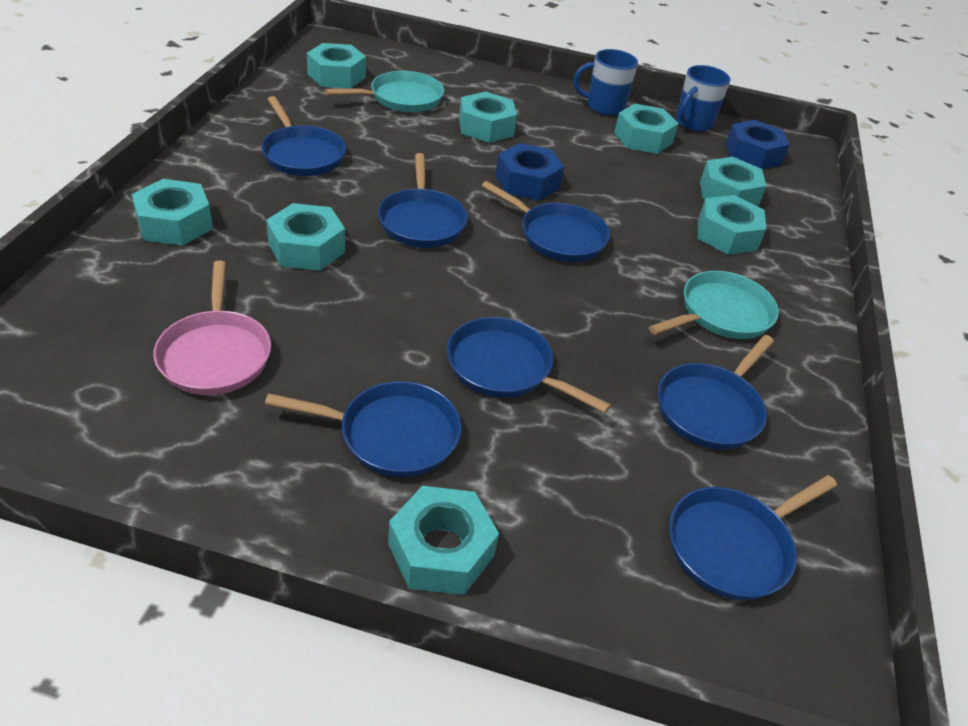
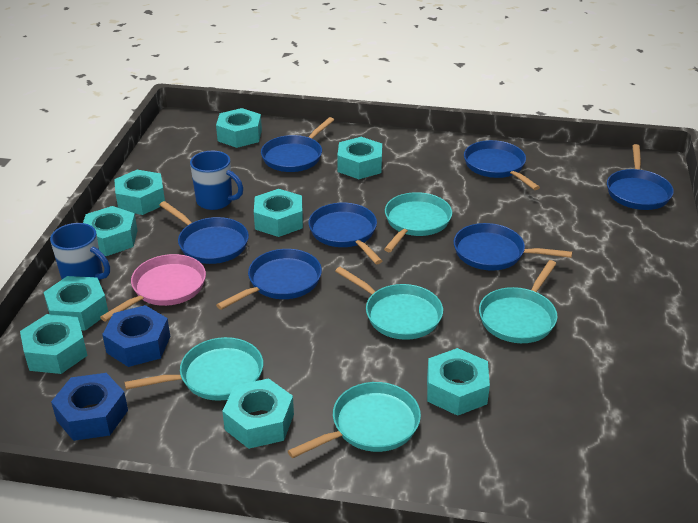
turquoise nut: [132,179,213,246] [266,203,345,271] [307,43,366,88] [388,486,499,595] [459,91,517,143] [614,104,679,154] [698,195,766,255] [700,157,766,206] = 8 -> [20,314,88,374] [44,276,108,331] [83,206,138,256] [114,170,165,215] [216,108,262,148] [222,378,294,449] [254,189,303,237] [337,137,382,179] [427,348,490,416] = 9
turquoise pan: [325,71,444,112] [649,271,779,339] = 2 -> [124,337,263,401] [288,382,421,458] [335,267,443,340] [384,192,452,252] [479,260,558,343] = 5

